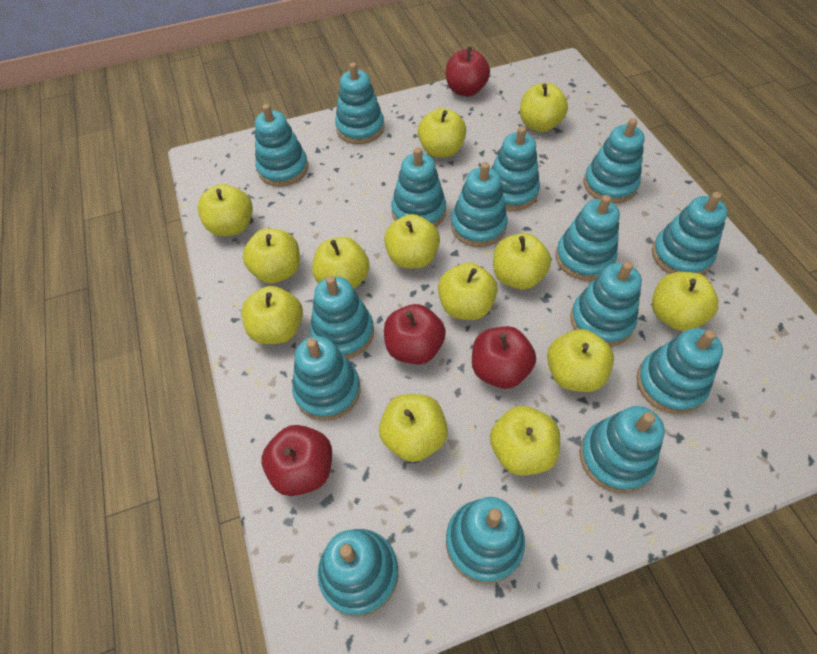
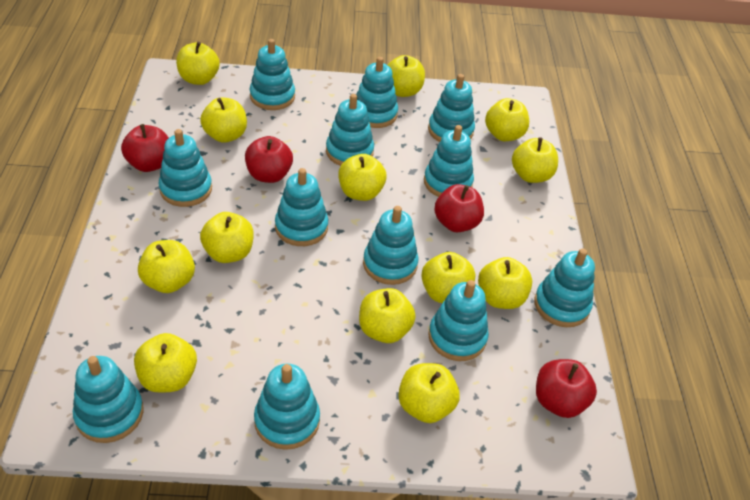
turquoise stacking toy: [255,104,308,187] [292,336,360,421] [310,276,374,359] [318,529,398,617] [335,62,384,144] [391,147,446,227] [446,497,525,584] [451,162,508,247] [491,126,540,211] [556,195,620,281] [570,261,642,347] [579,406,665,493] [584,118,645,203] [637,328,723,414] [652,192,728,275] = 15 -> [73,356,144,443] [159,129,212,207] [249,39,295,110] [254,364,320,450] [275,168,328,246] [326,94,374,166] [356,57,398,128] [363,206,419,285] [424,125,474,197] [428,74,475,142] [428,280,489,361] [534,248,595,327] = 12

